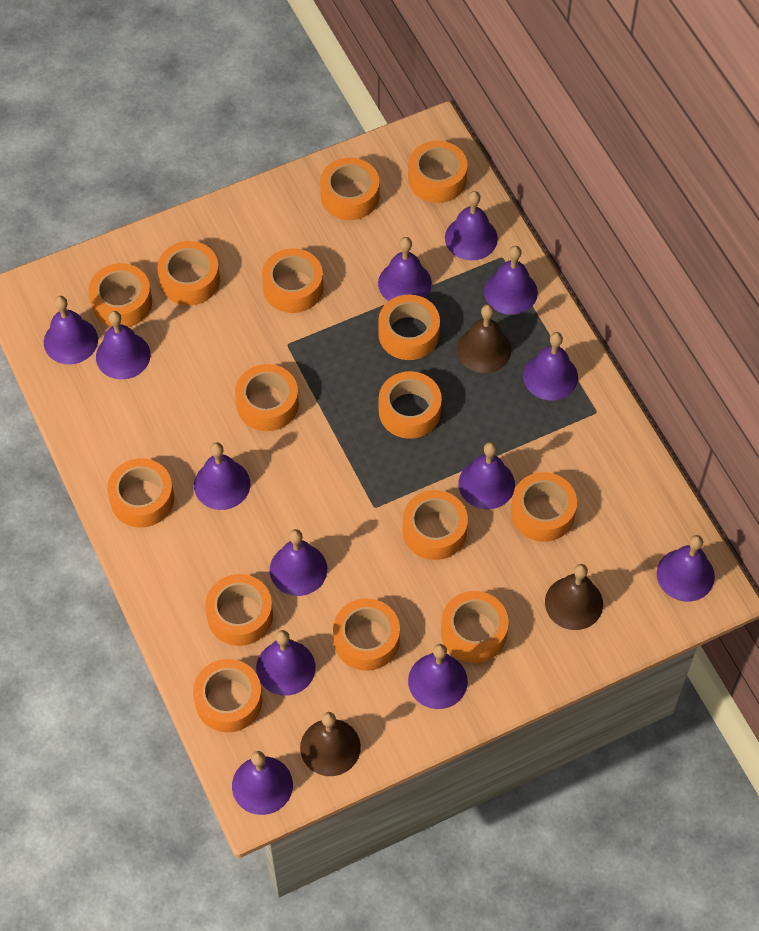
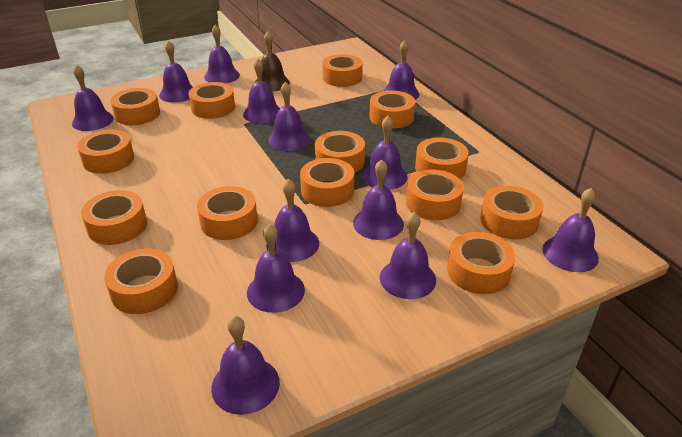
brown bell: [300,712,361,776] [457,305,512,373] [545,564,603,630] = 3 -> [254,31,290,92] = 1
orange tape: [88,263,152,327] [107,458,174,528] [157,241,220,305] [193,659,262,732] [205,574,273,646] [235,364,299,431] [262,248,323,313] [320,158,379,220] [333,598,400,671] [378,295,440,360] [379,371,442,439] [403,490,468,560] [408,141,468,203] [441,591,509,663] [511,472,577,542] = 15 -> [77,129,134,174] [81,190,147,245] [104,248,178,314] [110,88,160,125] [189,82,235,119] [197,186,258,240] [300,158,354,207] [315,131,365,173] [322,54,363,87] [369,90,415,128] [406,169,464,220] [415,137,469,179] [447,232,515,294] [480,186,543,239] = 14

